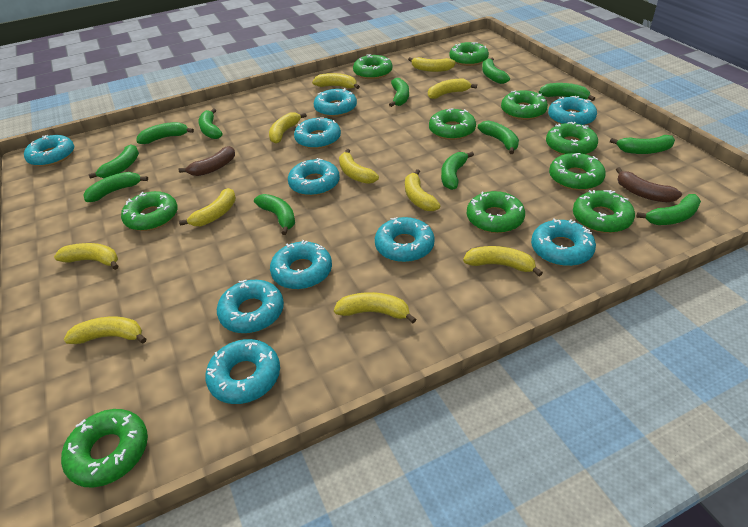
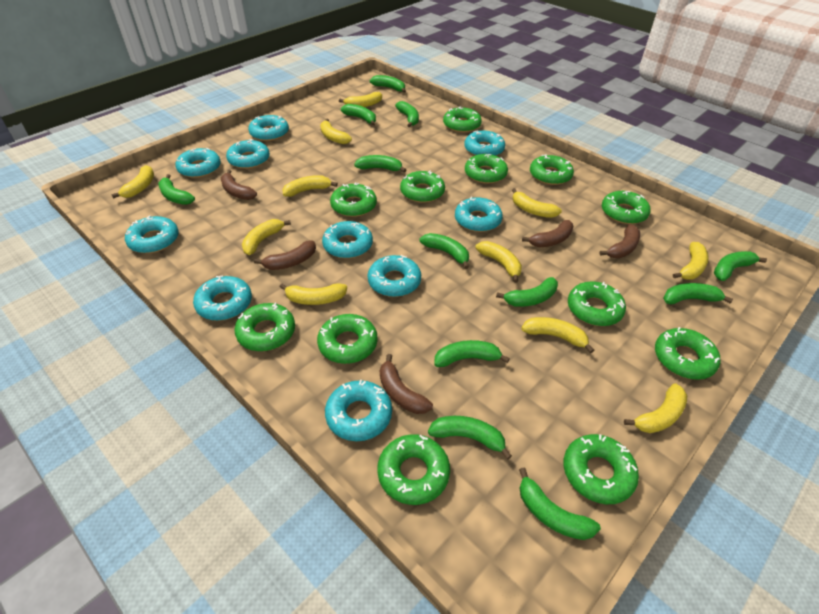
brown banana: [178,146,235,176] [616,167,682,202] = 2 -> [221,170,257,200] [254,240,316,270] [380,354,433,414] [522,220,574,247] [599,225,640,258] = 5
green donut: [61,409,148,488] [121,191,178,231] [353,54,392,79] [429,108,476,140] [449,42,489,66] [467,191,525,233] [501,90,548,120] [546,122,598,155] [549,153,606,190] [573,190,635,233] = 10 -> [234,303,295,351] [317,314,378,364] [330,182,377,217] [377,434,450,505] [400,171,445,203] [443,106,482,133] [465,154,508,184] [530,154,574,185] [564,434,639,504] [568,281,626,326] [602,191,651,224] [655,327,721,380] = 12

